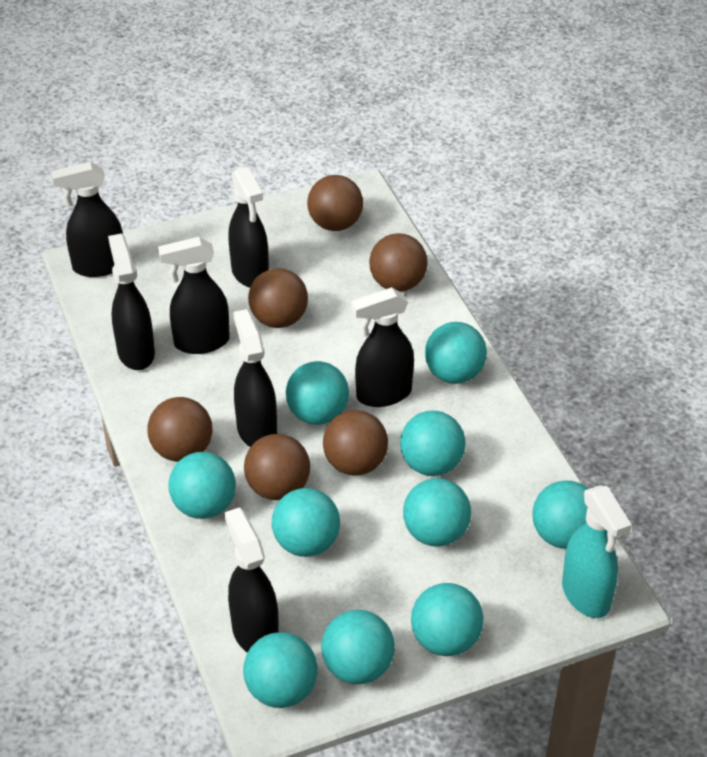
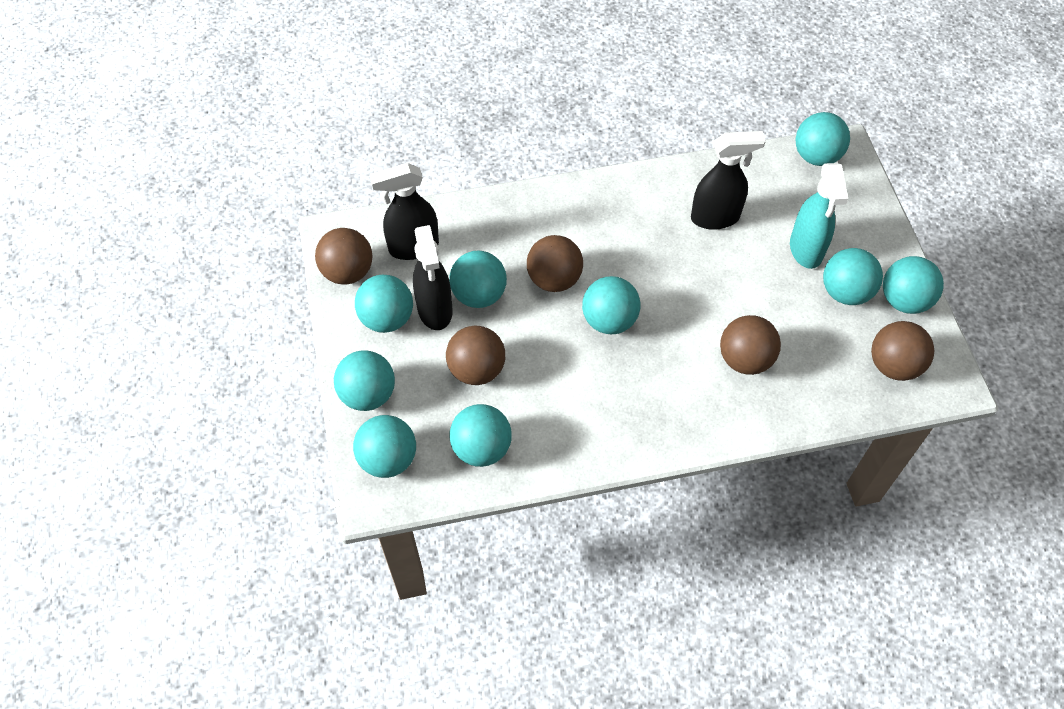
black spray bottle: [51,162,123,277] [108,233,155,370] [158,237,230,354] [225,507,279,653] [229,167,269,288] [233,309,277,447] [351,287,414,407] = 7 -> [370,163,439,260] [413,225,453,330] [691,131,766,230] = 3
brown ball: [147,397,213,462] [244,434,310,500] [248,268,308,328] [307,175,363,231] [323,410,388,476] [369,233,427,292] = 6 -> [315,228,373,285] [446,326,505,385] [527,235,583,292] [720,315,781,375] [871,321,934,381] = 5
turquoise ball: [168,452,236,519] [243,632,318,708] [272,488,340,557] [286,361,349,425] [321,610,395,684] [400,411,466,476] [403,478,471,547] [411,583,483,656] [425,322,487,384] [533,481,588,549] = 10 -> [334,350,395,411] [353,415,416,478] [355,275,413,333] [449,250,507,308] [449,404,512,467] [582,276,641,334] [796,112,850,166] [823,248,883,305] [883,256,944,314] = 9

